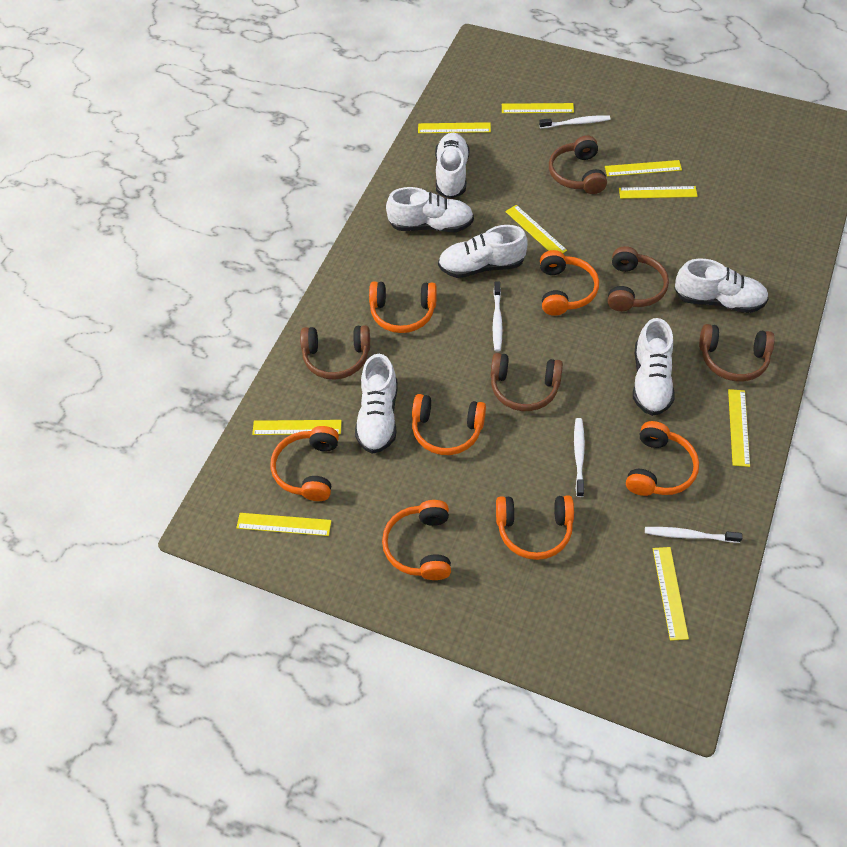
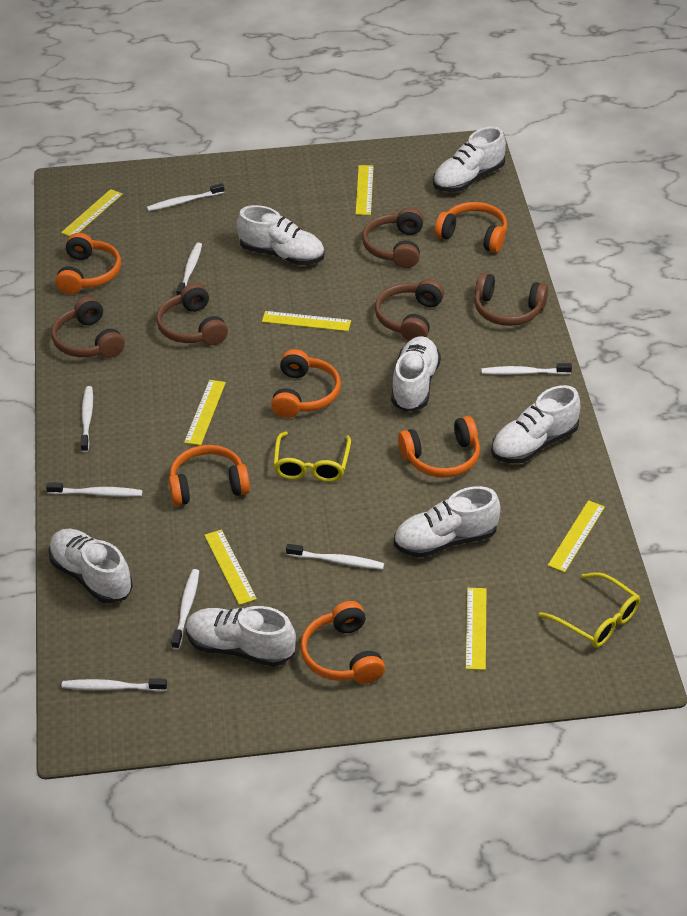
orange headphones: [270,426,339,501] [369,282,437,333] [382,500,451,580] [412,394,486,455] [496,495,574,560] [540,250,599,316] [626,421,699,496] = 7 -> [55,233,121,294] [169,445,250,506] [271,349,341,418] [300,601,385,684] [398,416,480,478] [435,202,507,253] = 6
white shoe: [355,354,397,454] [386,187,474,232] [435,133,469,199] [438,225,527,278] [633,318,674,416] [674,258,769,313] = 6 -> [49,529,133,604] [186,606,296,667] [237,205,325,265] [391,336,441,412] [394,486,501,558] [433,127,506,192] [491,385,581,463] = 7
white toothbrush: [493,281,503,352] [539,115,610,129] [574,418,585,497] [645,527,742,543] = 4 -> [46,482,142,497] [61,678,167,691] [80,386,93,452] [147,183,225,211] [171,569,199,650] [176,243,202,295] [286,544,384,569] [481,363,572,375] = 8
yellow glasses: none = 0 -> [273,432,351,482] [539,572,640,648] = 2
yellow ruler: [236,513,331,536] [252,420,342,435] [418,122,491,133] [502,103,574,113] [505,205,567,253] [605,160,682,177] [619,186,698,199] [653,547,689,641] [728,389,750,467] = 9 -> [61,189,123,236] [184,380,226,445] [204,529,257,605] [262,311,351,331] [356,165,374,215] [466,588,487,670] [548,500,605,573] = 7

